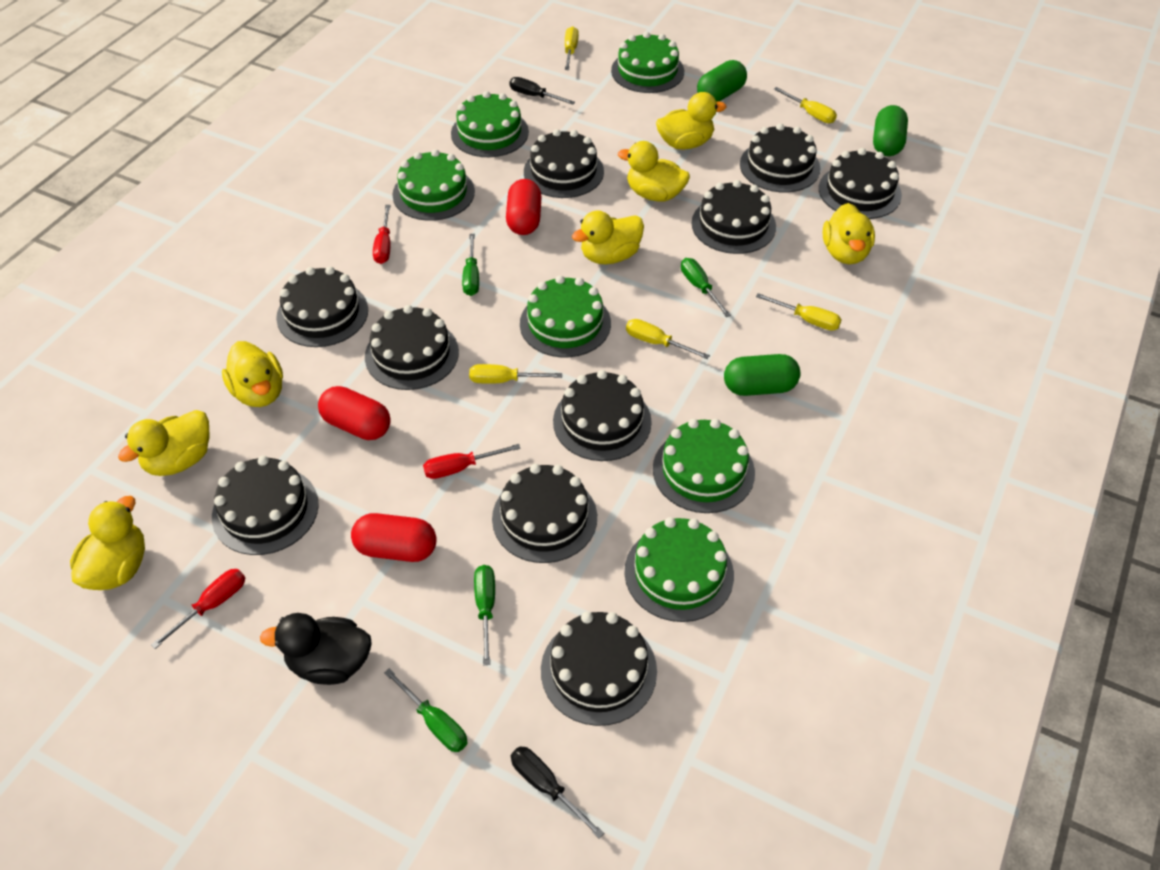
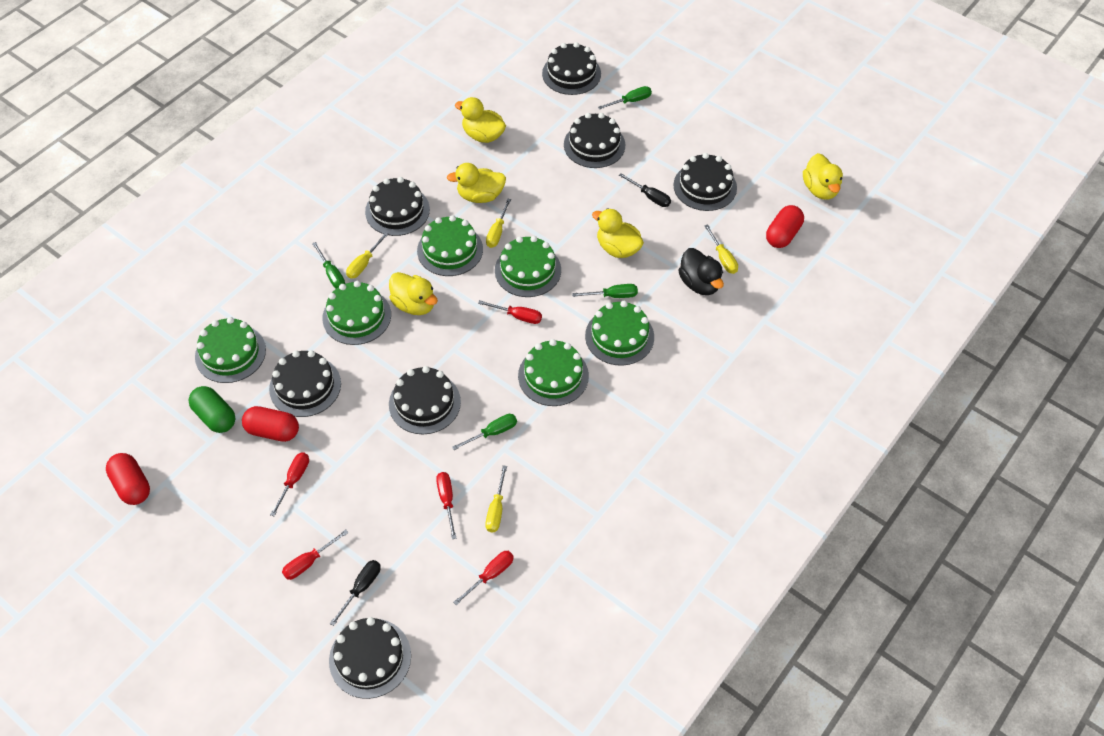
black cake: [212,456,319,555] [276,266,368,347] [365,305,459,390] [492,464,597,563] [524,129,604,198] [541,612,657,726] [553,370,652,461] [691,180,776,254] [740,123,820,192] [819,148,902,219] = 10 -> [269,350,341,417] [329,617,411,699] [365,177,430,236] [389,366,461,434] [542,42,601,95] [564,113,625,168] [673,153,737,211] = 7
green capsule: [697,60,747,102] [724,354,800,396] [873,105,908,156] = 3 -> [188,386,236,433] = 1
red screwdriver: [151,569,245,649] [373,205,391,264] [423,444,521,479] = 3 -> [270,452,309,516] [282,530,349,580] [436,472,457,539] [453,551,514,605] [478,300,542,324] = 5
yellow duck: [70,496,145,590] [118,410,210,476] [222,341,283,407] [572,211,644,264] [618,141,690,201] [656,92,726,149] [823,203,875,264] = 7 -> [389,272,438,315] [447,163,506,203] [455,97,506,143] [592,208,644,258] [803,153,843,199] = 5
yellow screwdriver: [469,364,562,384] [565,26,579,70] [626,319,710,359] [756,293,842,331] [774,87,837,123] = 5 -> [346,232,388,279] [485,465,507,533] [486,199,511,248] [704,224,738,274] = 4

